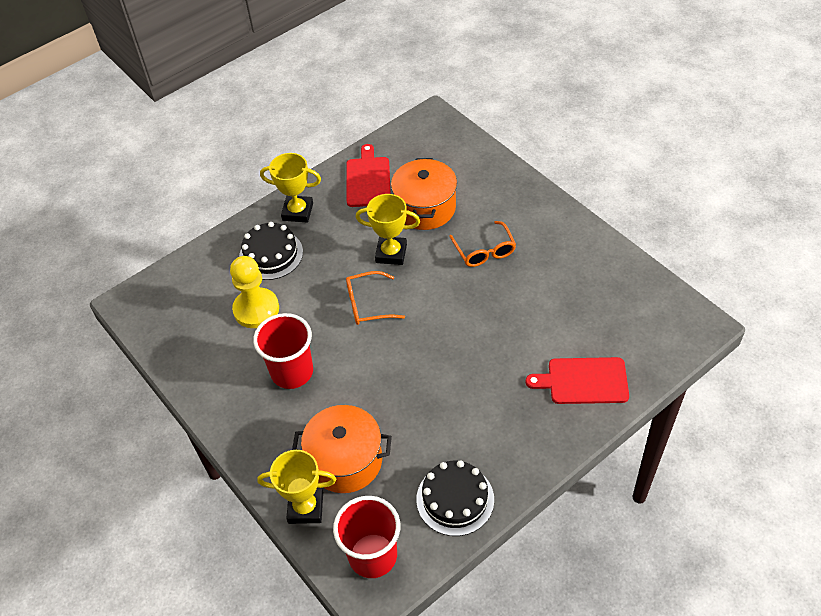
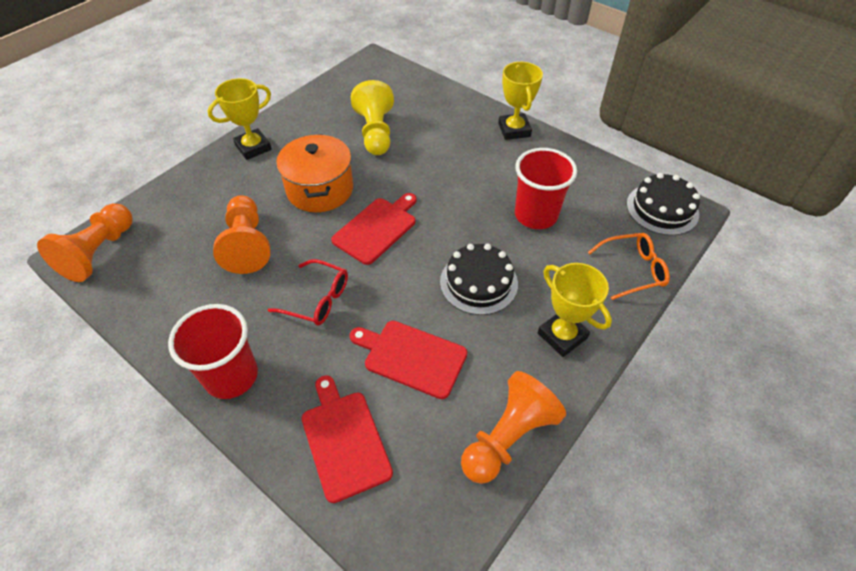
orange glasses: [346,271,405,325] [449,221,516,267] = 2 -> [588,233,670,300] = 1
orange pawn: none = 0 -> [37,204,133,282] [213,195,270,274] [461,371,566,484] = 3
orange pot: [292,405,392,493] [391,158,457,230] = 2 -> [276,134,353,212] = 1
red cutting board: [346,144,391,207] [526,357,629,404] = 2 -> [301,375,393,503] [331,193,416,265] [350,321,467,399] = 3
red glasses: none = 0 -> [268,259,348,325] = 1

